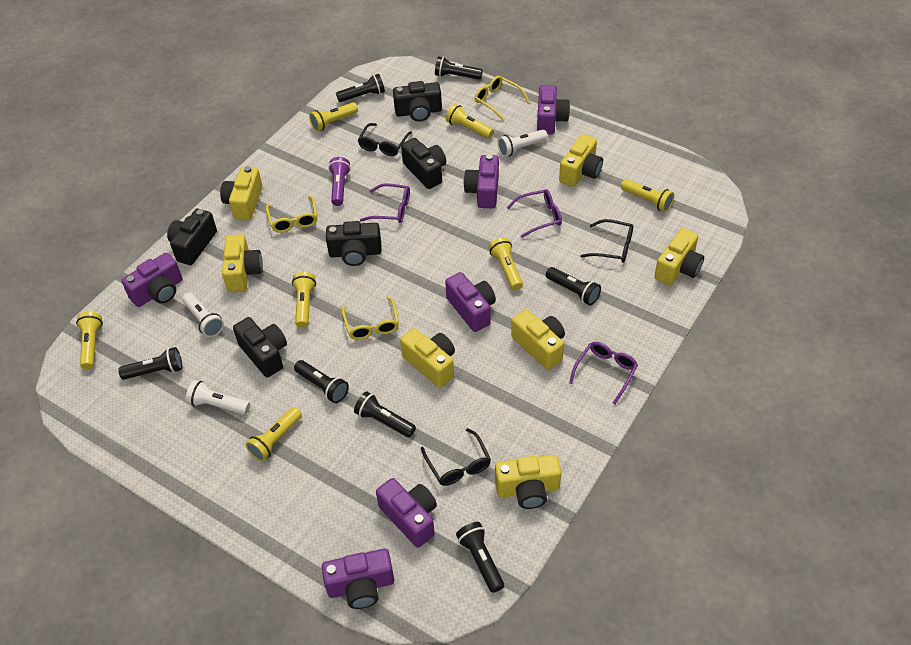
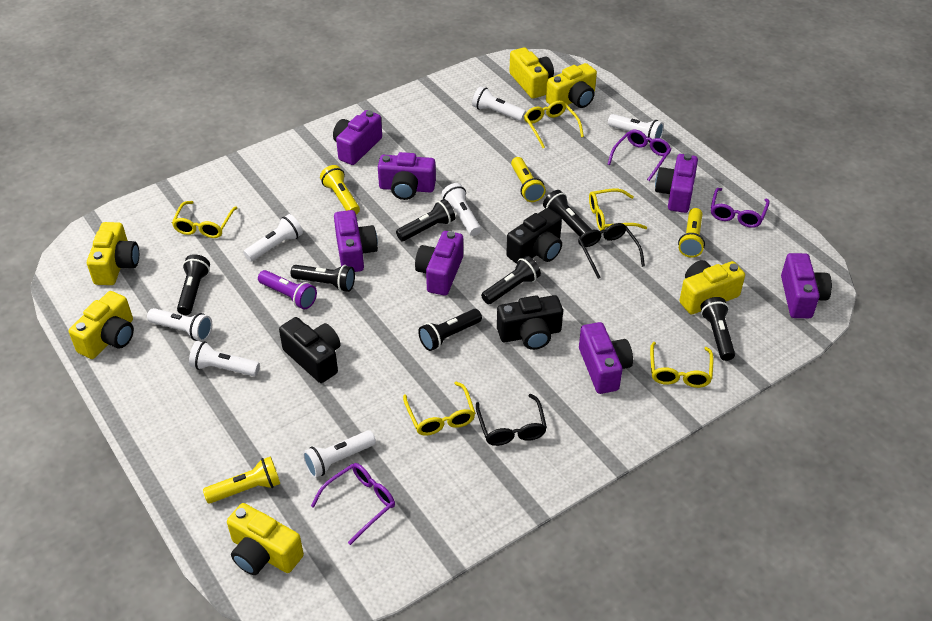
black camera: [167,209,217,265] [233,317,287,377] [326,221,381,266] [393,81,442,122] [401,138,446,189] = 5 -> [279,317,340,383] [497,295,563,350] [506,208,562,264] = 3
black glasses: [358,123,412,156] [421,428,491,486] [580,219,633,263] = 3 -> [476,394,547,446] [578,223,645,279] = 2
purple camera: [121,253,182,307] [322,549,394,609] [376,478,437,548] [445,272,496,332] [464,154,499,209] [537,85,570,134] = 6 -> [333,110,382,165] [334,210,378,272] [378,152,436,200] [415,231,463,295] [579,322,633,394] [655,154,698,213] [781,253,832,318] = 7
white flashlight: [182,293,224,337] [186,380,250,415] [497,129,548,157] = 3 -> [147,308,212,341] [189,341,260,376] [243,214,303,262] [303,430,376,478] [441,183,481,236] [472,86,526,121] [608,114,664,143] = 7
yellow camera: [220,166,263,220] [222,234,263,292] [400,328,455,388] [495,455,561,509] [511,310,565,370] [559,134,603,187] [654,228,704,285] = 7 -> [69,291,134,359] [87,222,139,285] [227,503,304,575] [509,47,554,99] [546,63,597,108] [679,260,745,315] = 6
yellow flashlight: [76,311,103,369] [246,407,302,462] [292,272,316,328] [309,102,358,132] [446,104,494,139] [488,237,523,290] [621,179,674,212] = 7 -> [203,456,280,504] [320,165,360,214] [511,157,546,202] [678,208,705,257] = 4
yellow glasses: [266,196,317,233] [342,297,399,340] [475,76,529,120] = 3 -> [172,201,237,238] [403,381,475,436] [524,101,584,148] [589,188,647,231] [650,342,714,388] = 5

